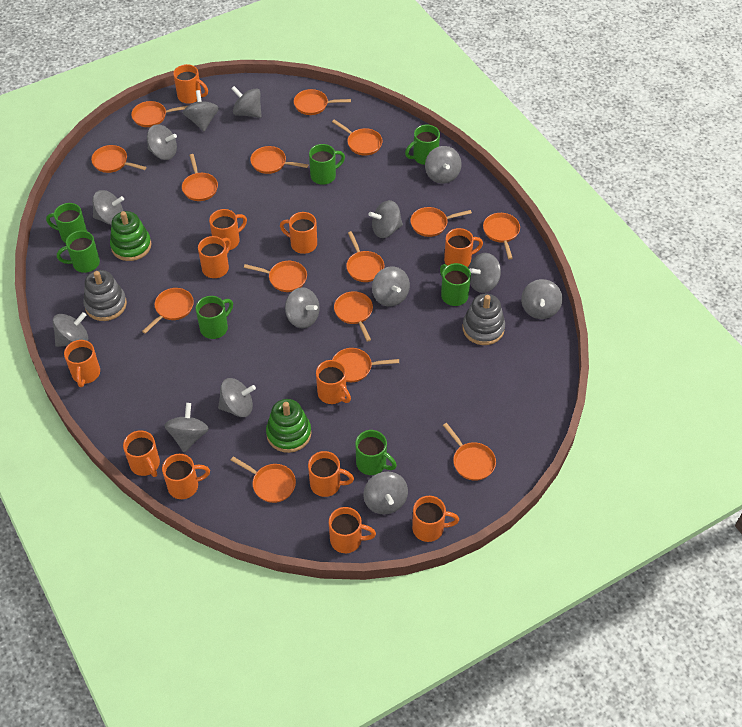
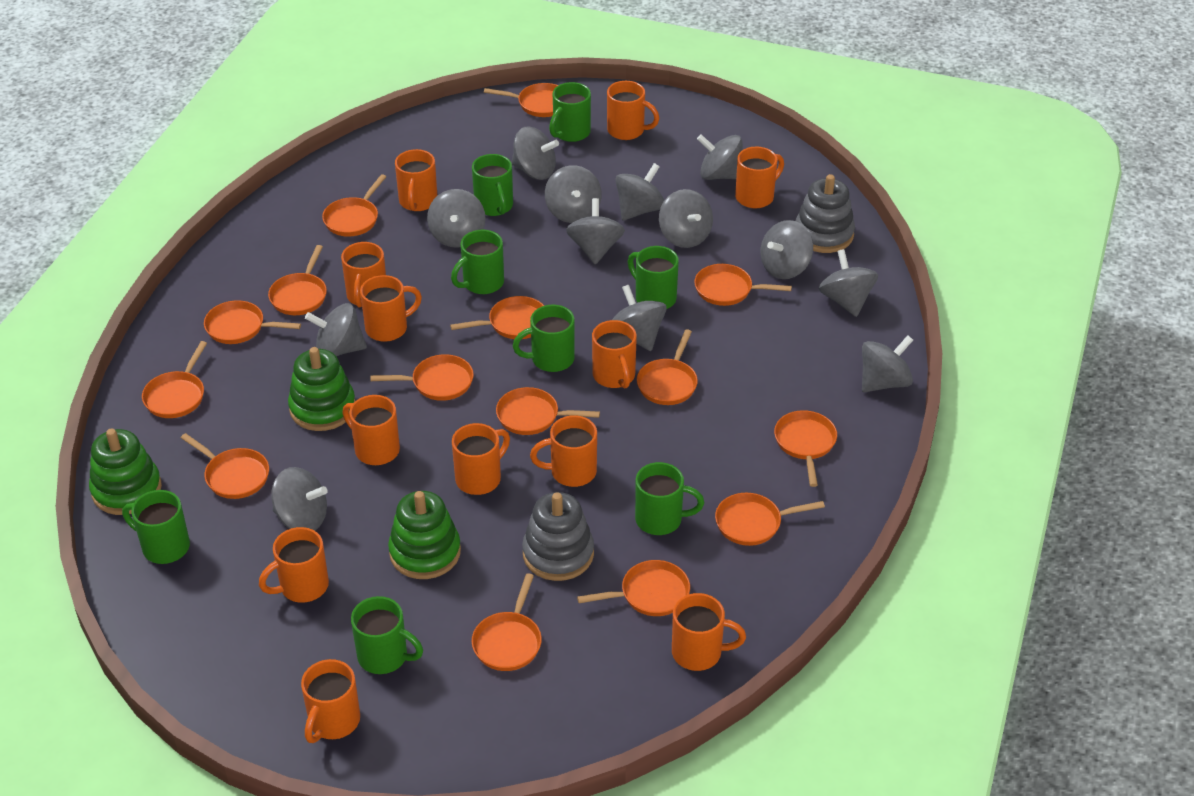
green mug: [46,203,87,243] [57,230,100,273] [196,296,233,339] [309,144,345,185] [355,430,397,475] [405,125,440,165] [440,263,471,306] = 7 -> [122,490,190,564] [351,596,423,674] [451,230,504,294] [472,154,513,216] [513,305,575,372] [549,82,591,142] [628,246,679,309] [635,462,704,535] = 8
green stacking toy: [110,211,152,261] [266,399,311,453] = 2 -> [89,428,162,515] [288,347,355,431] [388,491,461,579] = 3
grey spinning top: [52,312,88,347] [92,190,124,225] [147,124,177,160] [164,403,209,453] [183,90,219,131] [218,378,256,417] [231,86,262,118] [285,287,320,328] [363,472,408,515] [369,200,403,238] [372,267,410,307] [425,146,461,184] [468,253,501,293] [521,279,562,319] = 14 -> [271,467,328,531] [305,303,367,356] [427,189,486,248] [511,126,559,180] [545,165,602,223] [566,198,625,265] [612,285,667,351] [615,163,664,220] [659,189,713,248] [697,134,743,180] [760,220,813,279] [819,249,878,317] [862,335,913,392] = 13

